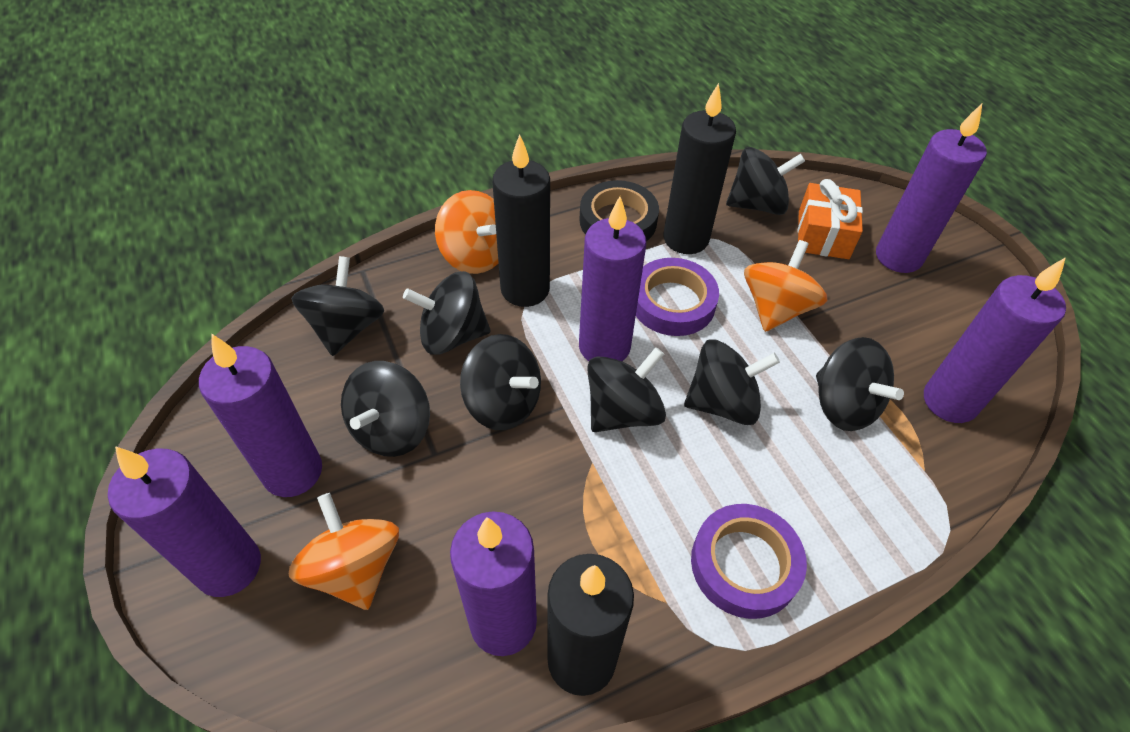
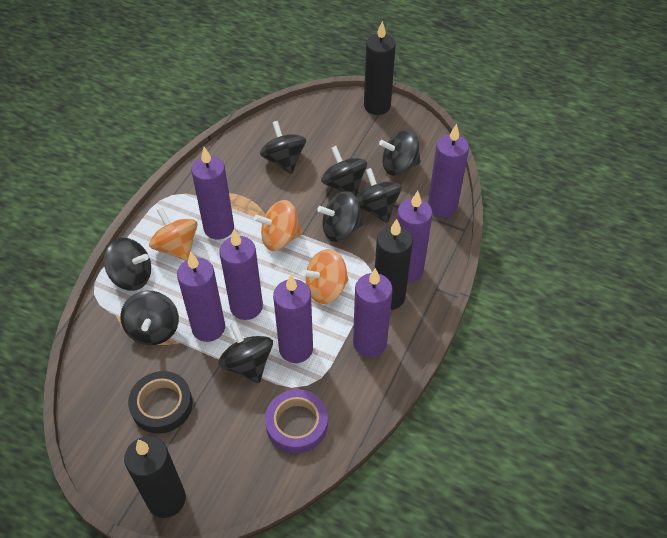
orange gift: [798,179,863,259] = 1 -> none = 0
purple candle: [108,446,261,597] [199,333,322,497] [450,511,537,656] [579,197,646,361] [876,104,987,273] [924,257,1066,423] = 6 -> [177,252,225,342] [191,147,234,239] [219,229,263,320] [273,274,313,363] [353,268,393,357] [397,191,433,282] [428,124,469,217] = 7
purple tape: [636,258,719,336] [691,504,807,619] = 2 -> [265,389,328,453] = 1

